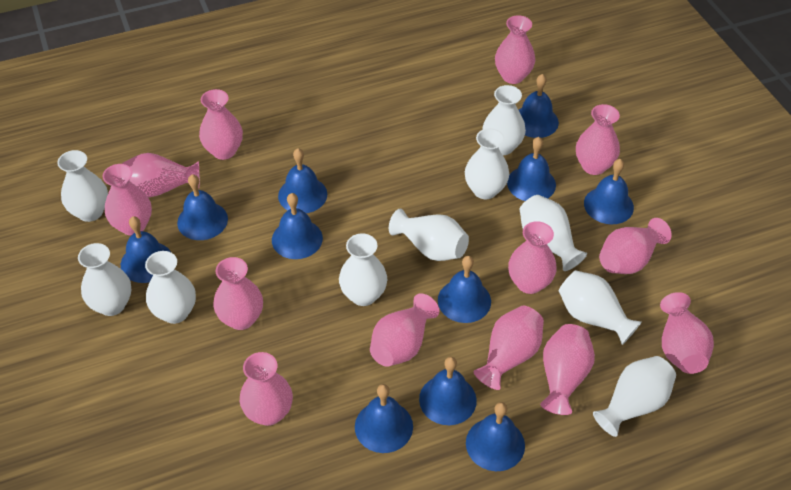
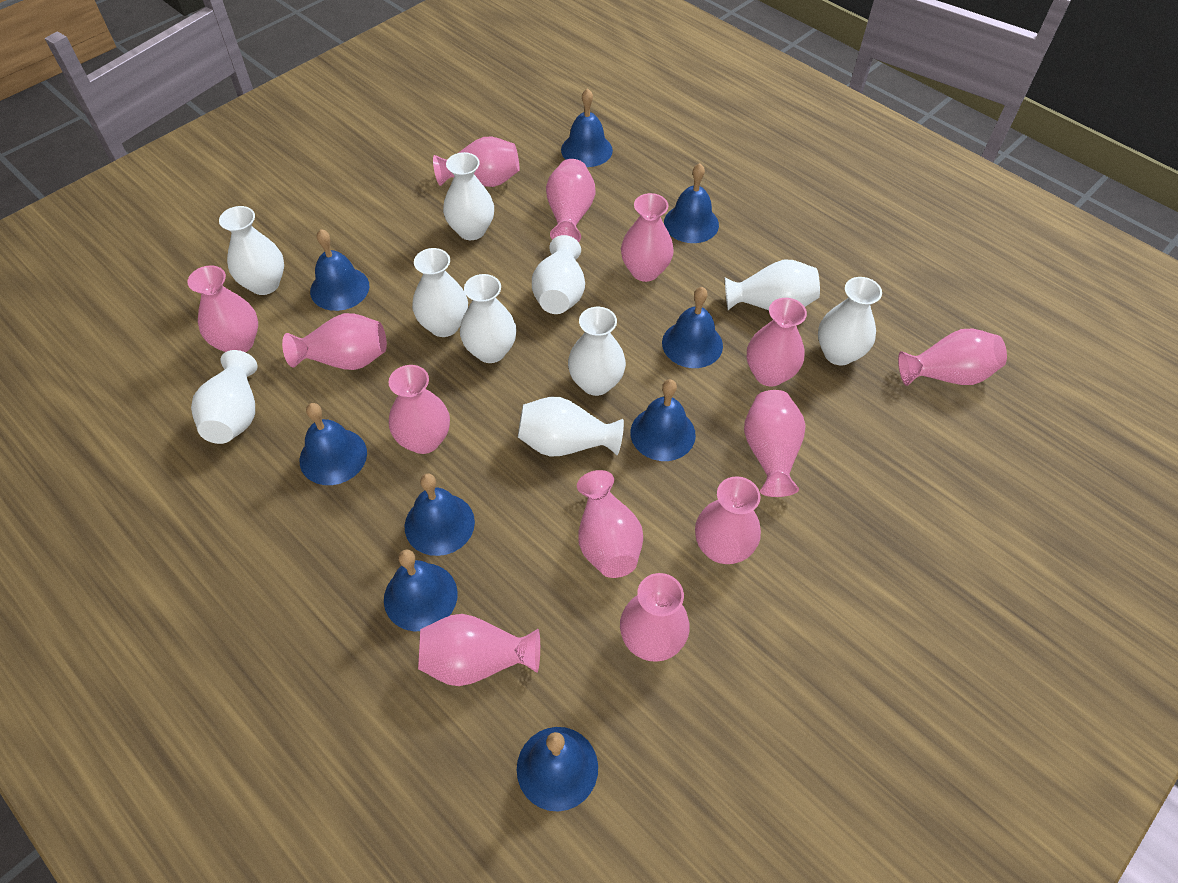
blue bell: [121,216,171,283] [177,174,228,240] [272,193,323,259] [278,148,327,213] [355,384,413,453] [419,357,477,425] [438,256,491,323] [466,402,525,471] [507,137,556,201] [519,74,559,138] [584,159,634,224] = 11 -> [300,403,367,485] [310,229,369,311] [384,550,458,632] [405,474,475,556] [517,727,598,811] [561,88,613,167] [630,379,696,461] [662,287,723,368] [664,163,719,243] = 9

